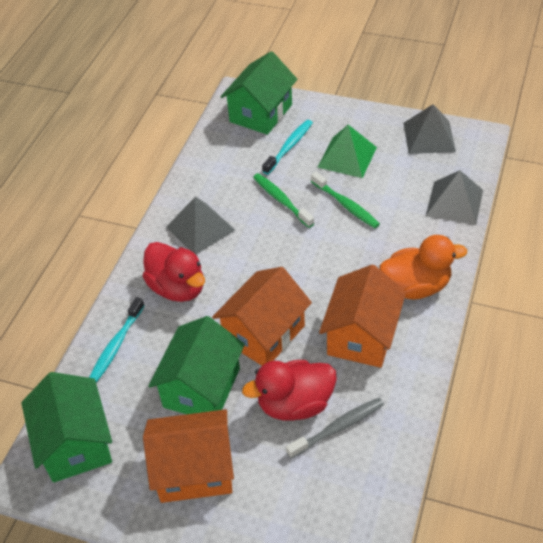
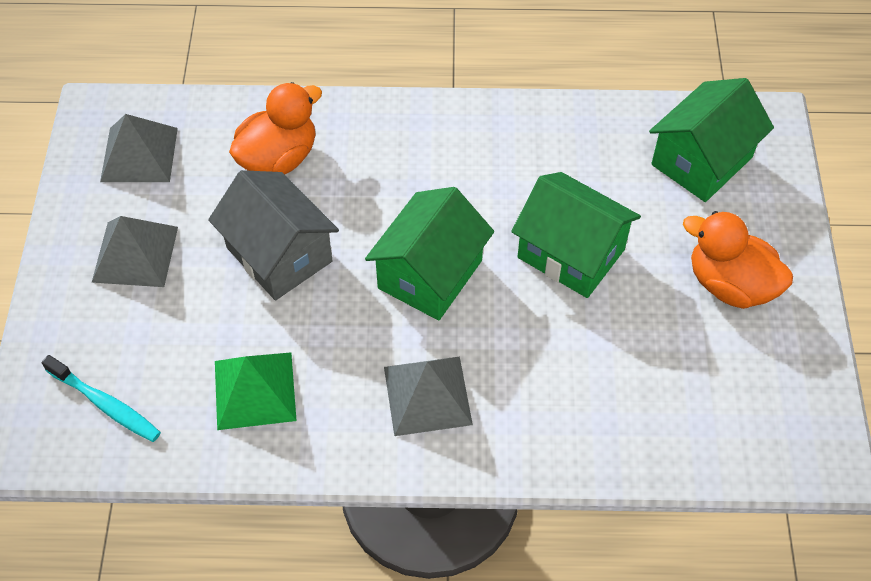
green toothbrush: [253,173,314,228] [311,171,380,228] = 2 -> none = 0
grey house: none = 0 -> [208,170,339,300] = 1
grey toothbrush: [286,398,384,459] = 1 -> none = 0
orange duck: [379,235,467,299] = 1 -> [229,82,322,174] [683,211,793,309] = 2
orange house: [143,409,234,503] [212,267,312,366] [319,265,406,368] = 3 -> none = 0
red duck: [142,242,205,302] [242,360,337,420] = 2 -> none = 0
turquoise toothbrush: [89,297,144,383] [262,120,313,175] = 2 -> [42,355,161,442] = 1

